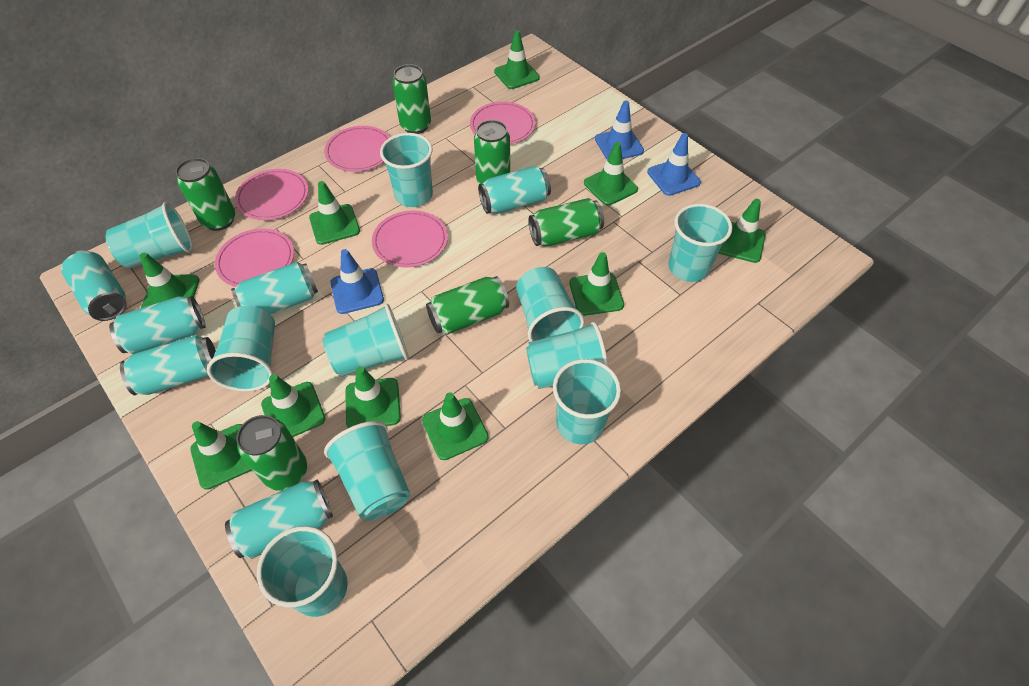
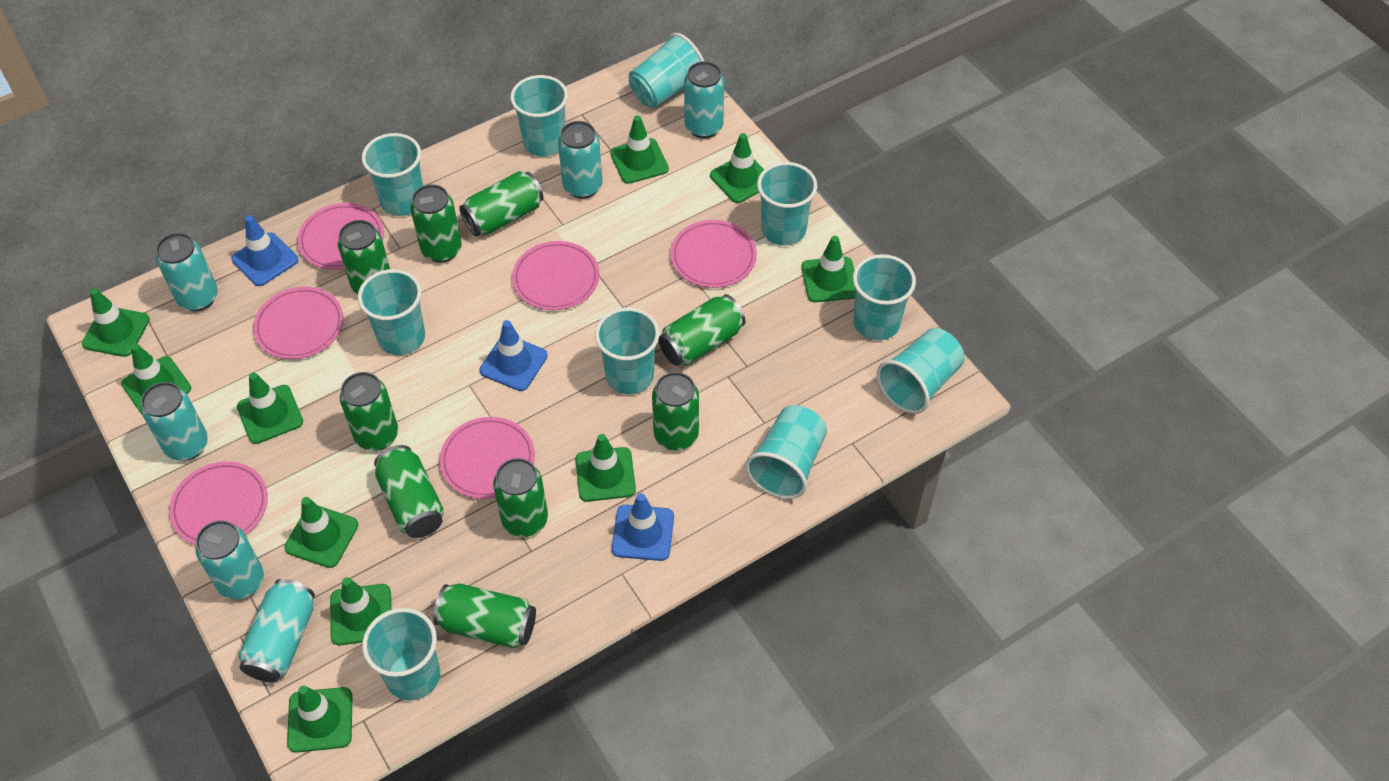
green can: [176,158,235,231] [236,415,307,491] [392,64,431,134] [426,276,509,335] [474,120,510,184] [528,198,604,247] = 6 -> [338,220,390,294] [340,372,398,451] [374,445,444,538] [410,184,462,263] [433,583,536,648] [459,171,543,237] [493,458,548,537] [652,372,699,451] [658,294,745,366] = 9
pink plate: [215,229,294,287] [235,169,308,220] [324,126,390,172] [372,210,448,268] [470,102,536,144] = 5 -> [169,461,268,545] [253,287,344,359] [297,203,384,270] [439,417,535,499] [512,241,599,310] [671,220,757,288] = 6

